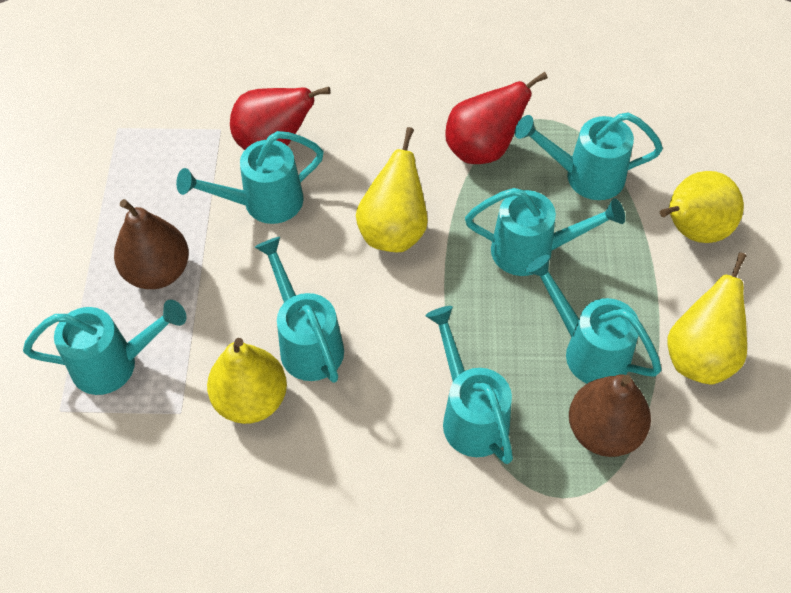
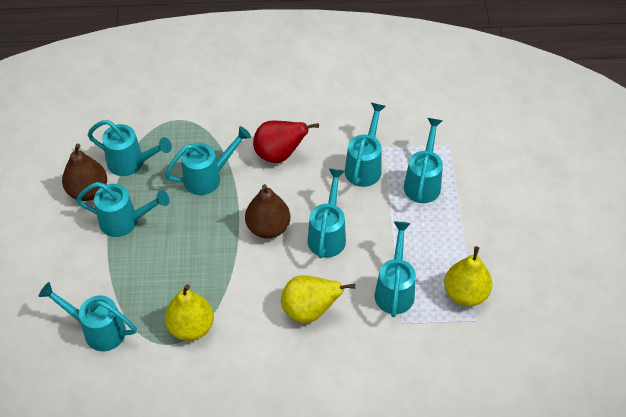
red pear: [230,87,331,150] [445,72,548,164] = 2 -> [253,121,319,163] = 1
turquoise watering can: [23,299,186,395] [176,131,324,224] [255,237,344,383] [425,306,513,464] [465,188,625,276] [515,112,663,200] [525,255,662,384] = 7 -> [38,282,137,351] [76,182,170,237] [87,120,172,176] [165,126,251,195] [307,169,346,258] [345,103,386,187] [375,222,416,317] [404,118,443,203] = 8
yellow pear: [207,338,287,424] [356,127,428,252] [660,171,744,243] [667,252,747,385] = 4 -> [165,284,214,341] [281,275,356,323] [444,246,492,306] = 3

